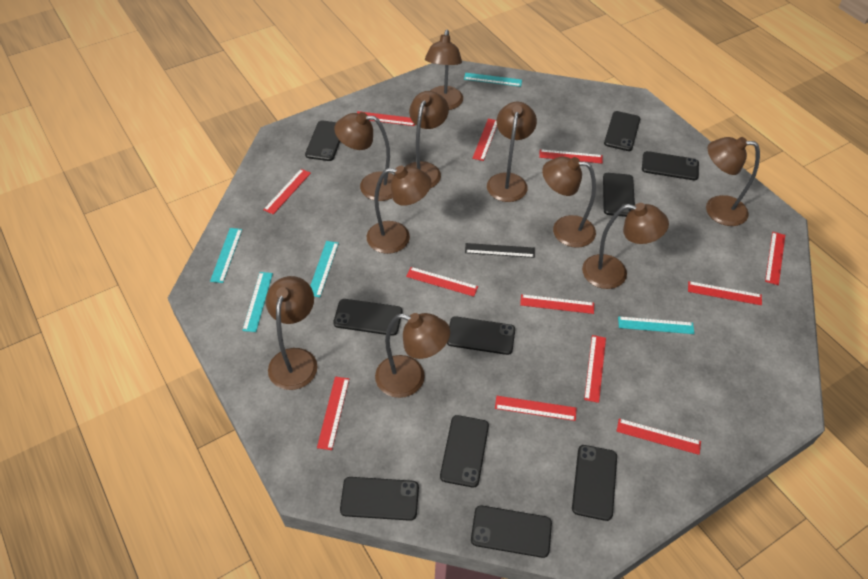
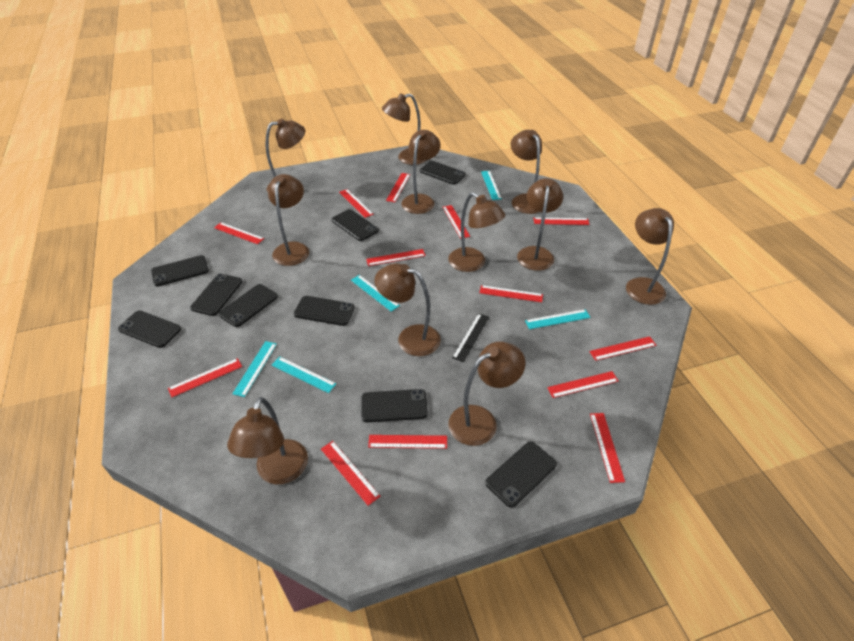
black phone: [305,120,340,161] [333,299,402,336] [340,477,419,521] [440,415,489,488] [447,316,515,355] [471,505,552,558] [572,445,617,521] [603,173,635,217] [604,111,640,151] [642,151,699,180] = 10 -> [118,310,181,348] [151,255,209,286] [190,274,242,316] [219,284,278,327] [294,296,355,326] [332,209,379,241] [362,389,428,422] [420,161,466,185] [485,441,557,508] = 9
brown lamp: [266,276,318,390] [334,112,394,201] [367,166,431,254] [375,313,450,398] [404,91,449,188] [425,30,463,110] [487,102,537,202] [542,157,596,248] [582,203,669,289] [706,137,760,226] = 10 -> [227,397,308,484] [266,118,305,192] [268,174,309,266] [374,263,441,356] [382,94,426,165] [401,130,440,214] [448,192,505,272] [448,342,525,446] [511,130,542,214] [517,178,563,271] [626,208,674,305] = 11
red ruler: [263,169,311,215] [317,377,349,450] [357,111,415,126] [406,267,478,297] [472,119,497,161] [495,396,576,421] [520,294,594,314] [539,149,603,163] [584,335,606,403] [616,418,701,455] [688,281,762,305] [765,232,785,285] = 12 -> [168,358,242,398] [214,222,264,244] [321,441,380,506] [339,189,374,218] [366,249,426,266] [368,435,447,449] [386,173,410,202] [443,205,470,239] [479,285,543,302] [533,217,590,225] [547,371,619,398] [589,336,656,361] [590,413,625,483] = 13

